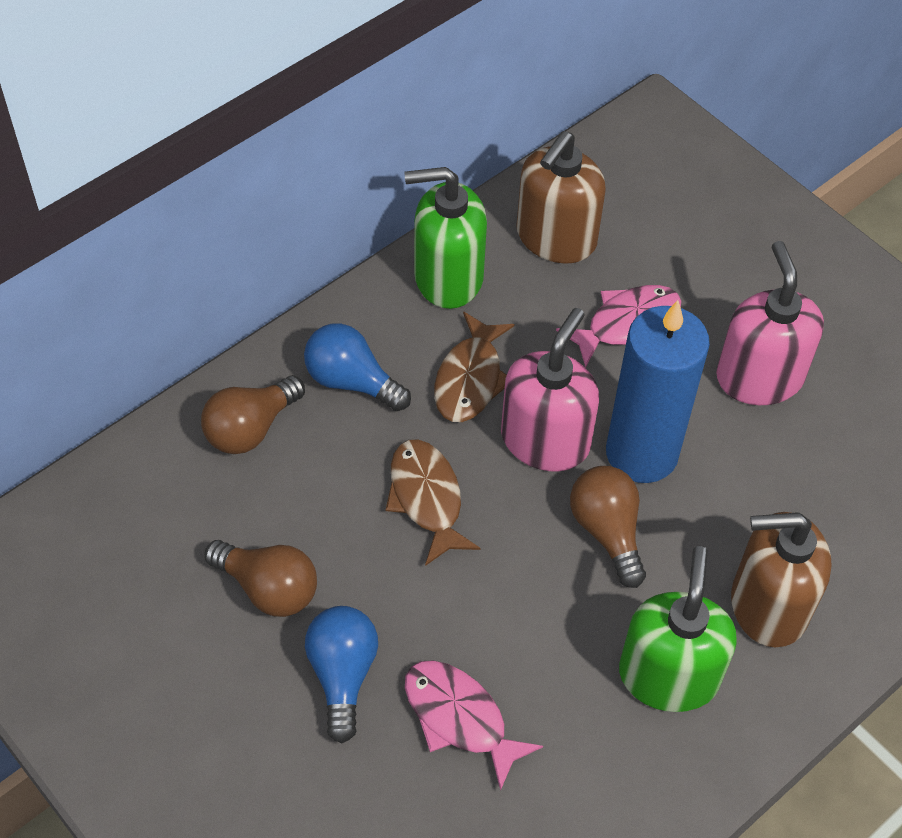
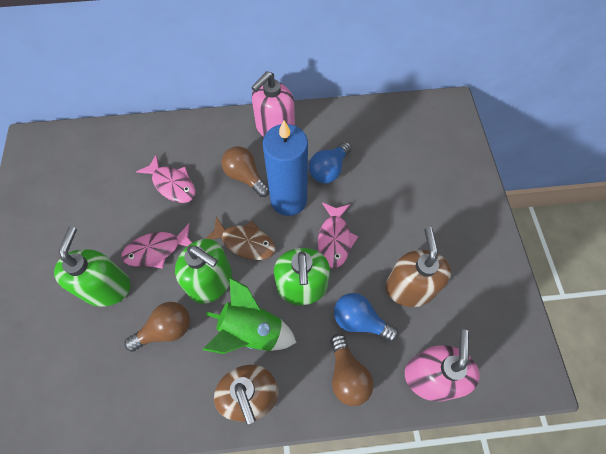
brown fish: [385,439,481,566] [434,311,514,422] = 2 -> [205,216,276,260] = 1
green rocket: none = 0 -> [203,277,296,354] = 1
green soap dispenser: [404,167,487,309] [619,546,737,712] = 2 -> [54,226,130,307] [175,239,232,304] [274,248,330,305] = 3
pink fish: [405,661,543,791] [556,285,681,368] = 2 -> [121,223,192,269] [136,154,196,203] [318,202,358,268] = 3

